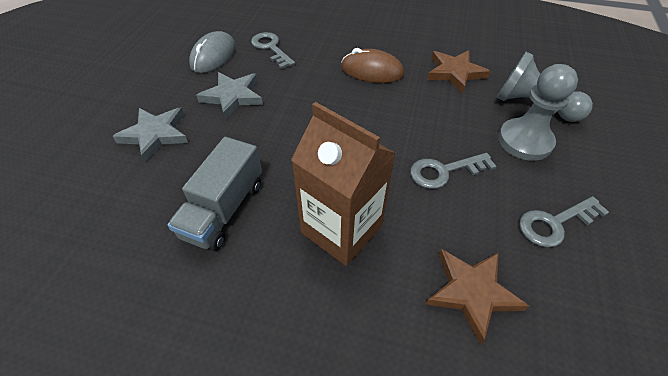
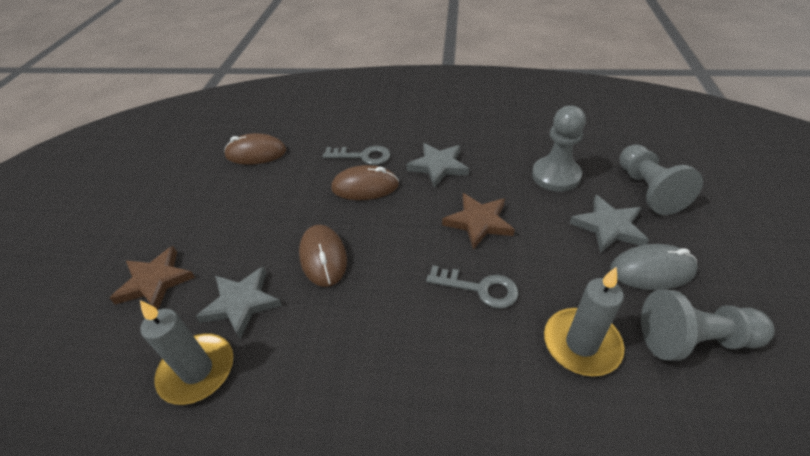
brown carton: [291,102,395,266] = 1 -> none = 0
brown mouse: [341,48,404,83] = 1 -> [224,133,286,164] [299,225,347,287] [331,165,399,200] = 3
grey candle: none = 0 -> [140,300,233,405] [544,267,625,376] = 2
grey key: [251,32,295,69] [410,153,497,189] [519,196,609,247] = 3 -> [323,146,391,165] [426,265,519,309] = 2
grey pawn: [497,52,593,122] [498,64,578,161] = 2 -> [532,105,586,192] [619,144,703,215] [641,289,775,361] = 3
grey star: [112,108,188,162] [196,72,263,119] = 2 -> [195,266,282,339] [406,143,469,188] [570,195,649,253] = 3
grey truck: [168,137,262,251] = 1 -> none = 0

